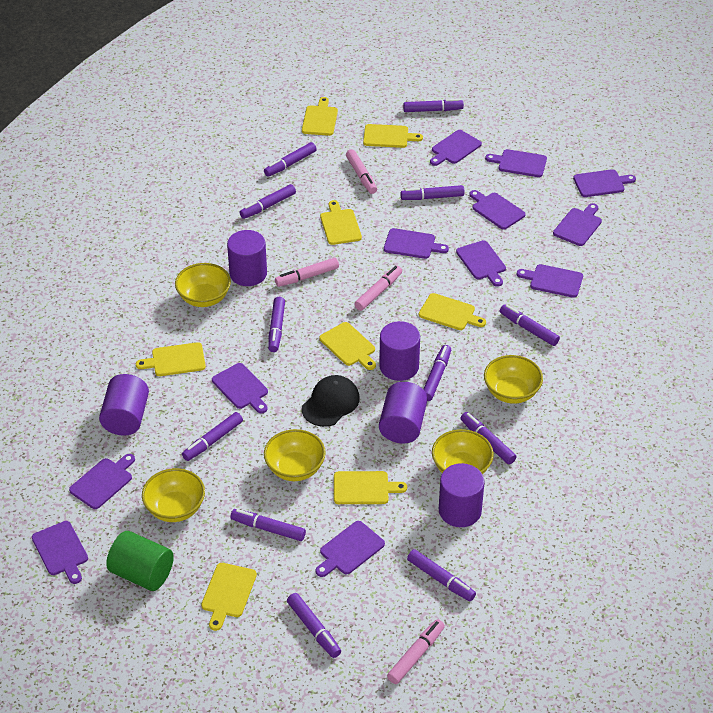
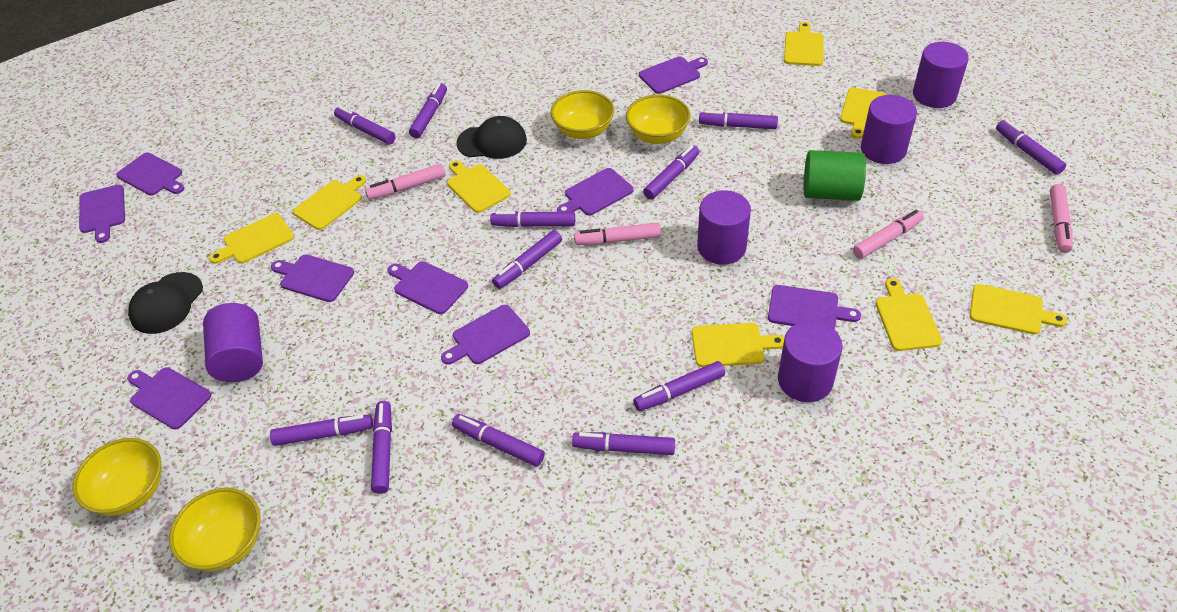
black cap: [302,375,360,427] = 1 -> [128,272,203,334] [456,116,527,159] = 2
purple cutting board: [32,521,88,584] [69,454,135,509] [212,363,268,413] [316,521,385,577] [384,228,449,259] [430,130,482,166] [456,240,506,287] [469,190,525,230] [485,149,547,177] [517,264,583,298] [553,203,602,246] [573,169,636,197] = 12 -> [79,185,125,243] [116,153,184,196] [127,367,211,429] [271,255,354,302] [388,261,468,314] [441,305,530,365] [557,168,633,216] [639,56,708,94] [768,285,861,329] = 9
yellow bowl: [142,468,205,522] [175,263,231,307] [264,429,326,481] [432,429,494,475] [484,355,543,404] = 5 -> [72,438,161,516] [169,488,261,571] [550,90,614,139] [626,95,691,144] = 4

